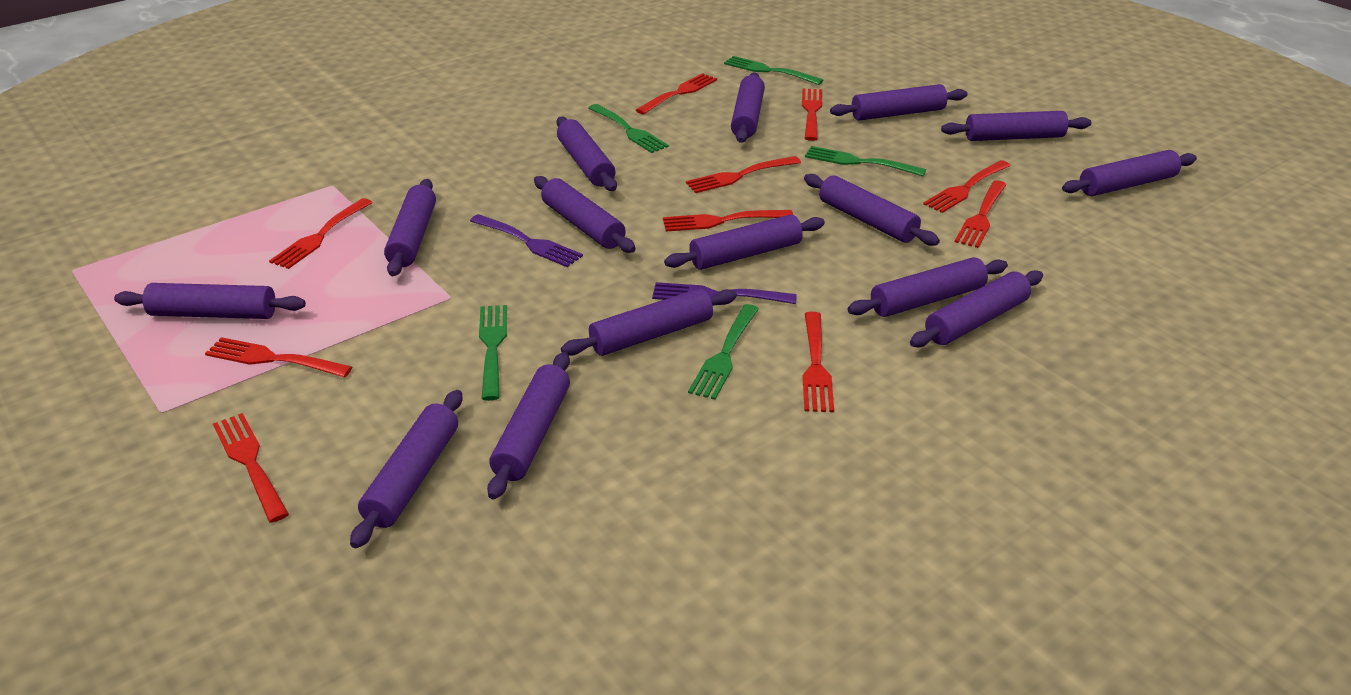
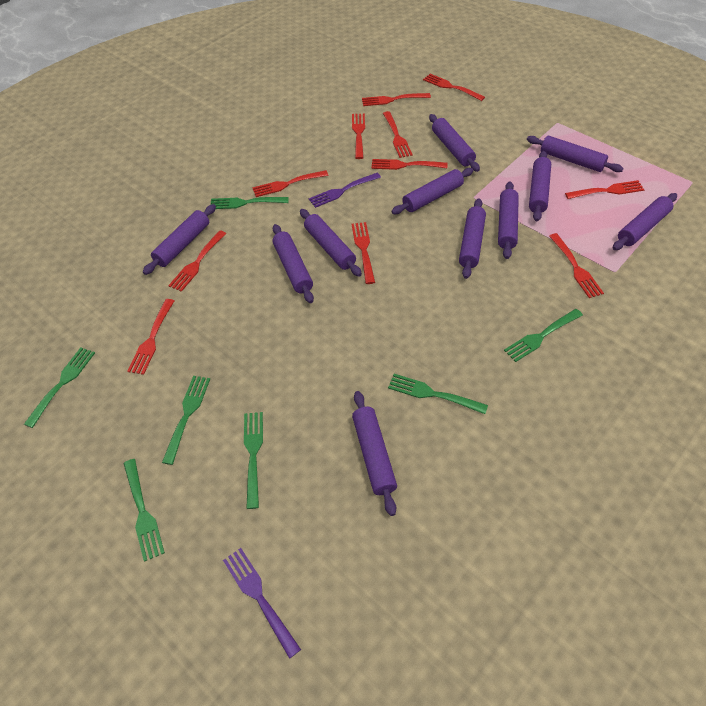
green fork: [479,305,507,401] [588,104,669,153] [688,304,759,400] [724,56,823,85] [805,146,926,176] = 5 -> [24,347,95,428] [124,459,165,562] [162,376,210,465] [210,197,289,209] [244,412,263,509] [388,374,488,414] [504,309,583,362] = 7
purple rolling pin: [114,283,306,319] [350,390,462,548] [384,179,436,276] [487,352,570,500] [534,176,635,253] [556,117,617,191] [561,288,737,356] [664,214,825,270] [731,72,765,143] [804,174,940,246] [830,84,967,121] [848,257,1008,317] [910,270,1043,347] [941,111,1092,141] [1062,150,1197,196] = 15 -> [143,204,216,275] [273,224,314,303] [300,209,362,277] [352,391,397,516] [391,168,473,214] [429,114,480,172] [459,198,486,279] [498,181,519,259] [527,135,624,172] [529,151,551,221] [613,193,677,250] = 11
red fork: [205,337,352,378] [213,413,289,523] [269,198,373,269] [636,73,717,114] [663,210,793,232] [686,156,801,193] [802,89,822,141] [802,312,834,412] [923,160,1011,213] [955,180,1007,248] = 10 -> [127,299,174,375] [168,230,226,292] [252,170,328,197] [351,222,375,284] [352,114,365,159] [362,93,431,106] [372,159,447,170] [383,111,413,158] [423,74,485,101] [549,233,604,298] [565,180,645,199] = 11

